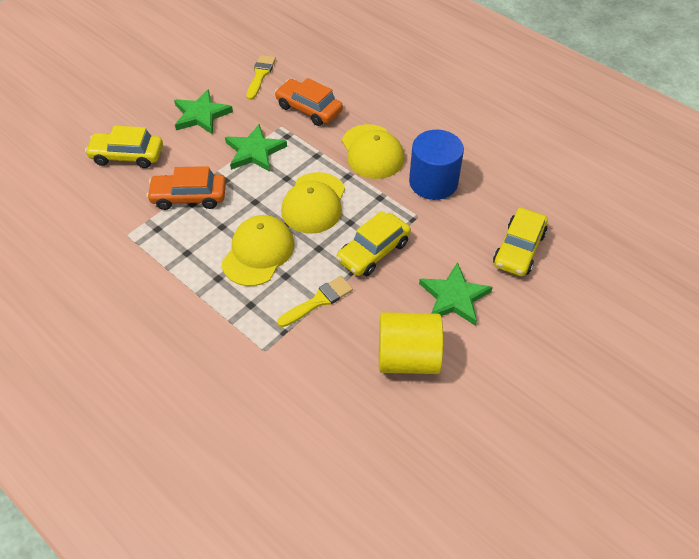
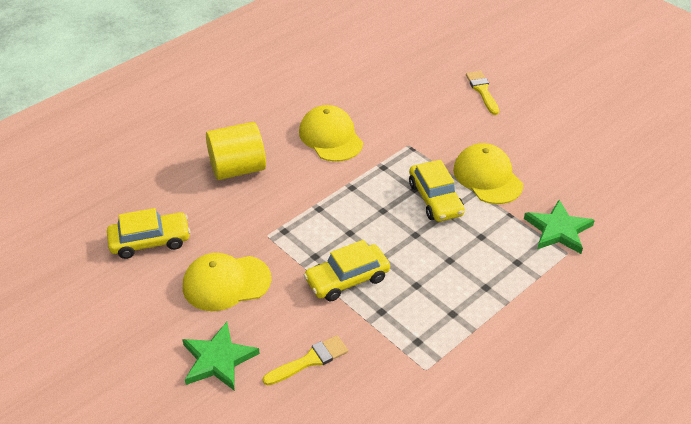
blue cylinder: [409,130,464,200] = 1 -> none = 0
green star: [174,89,233,134] [225,124,287,172] [419,262,493,326] = 3 -> [182,322,260,391] [524,200,595,254] = 2
orange car: [147,166,226,210] [275,78,343,126] = 2 -> none = 0

